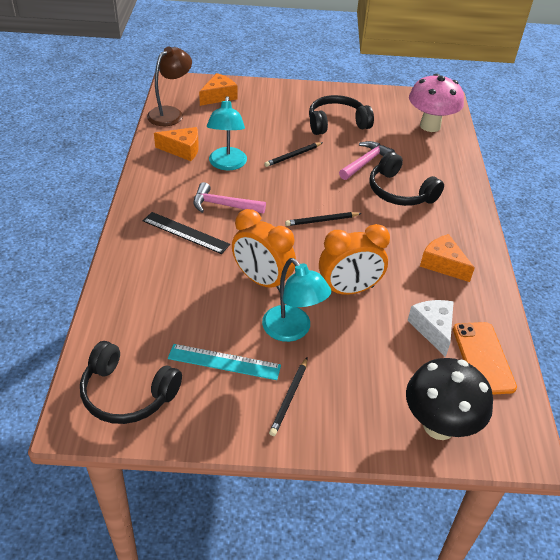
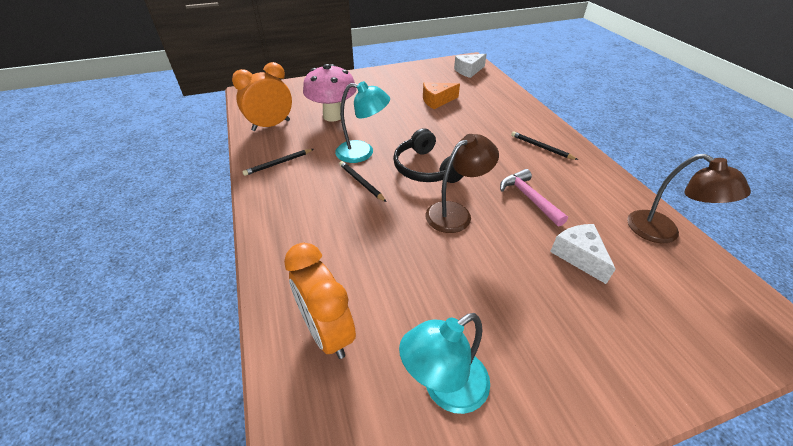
black headphones: [80,341,182,424] [309,95,374,135] [369,151,444,206] = 3 -> [393,128,464,183] = 1
black mushroom: [406,358,493,440] = 1 -> none = 0
black ruler: [143,212,230,254] = 1 -> none = 0
brown lamp: [147,47,192,126] = 1 -> [426,134,499,233] [627,154,751,243] = 2
orange cheese: [154,127,199,161] [199,73,238,106] [420,234,475,282] = 3 -> [423,82,460,109] = 1
orange phone: [453,322,517,395] = 1 -> none = 0
pink hammer: [193,182,266,214] [339,141,395,180] = 2 -> [500,169,568,226] = 1
turquoise ruler: [168,344,281,380] = 1 -> none = 0
white cheese: [408,300,454,357] = 1 -> [454,54,487,78] [550,224,616,284] = 2

